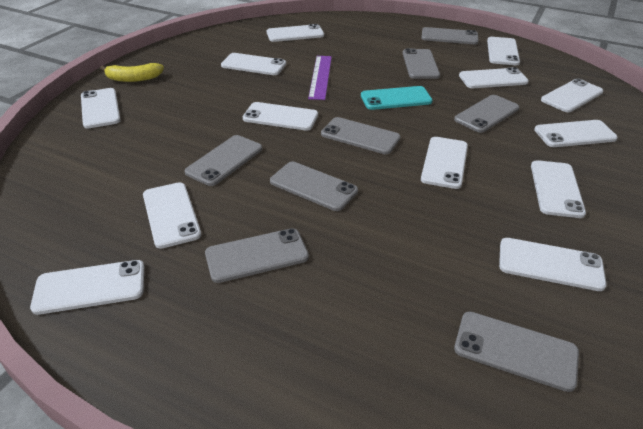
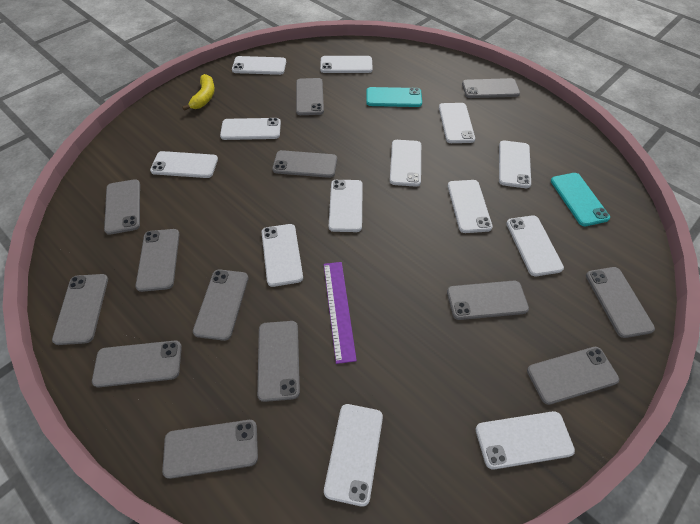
grey phone: [185,135,262,186] [205,228,309,283] [270,162,358,211] [321,117,401,154] [403,48,440,79] [421,27,479,44] [454,95,519,133] [454,311,579,392] = 8 -> [52,274,108,345] [92,341,182,387] [104,179,140,235] [135,229,180,292] [162,420,258,479] [193,269,249,341] [257,321,300,402] [272,150,337,178] [296,78,324,115] [447,281,529,320] [462,78,520,98] [527,347,619,405] [586,267,655,338] = 13
turquoise phone: [361,86,433,110] = 1 -> [366,87,422,107] [551,173,610,226] = 2

